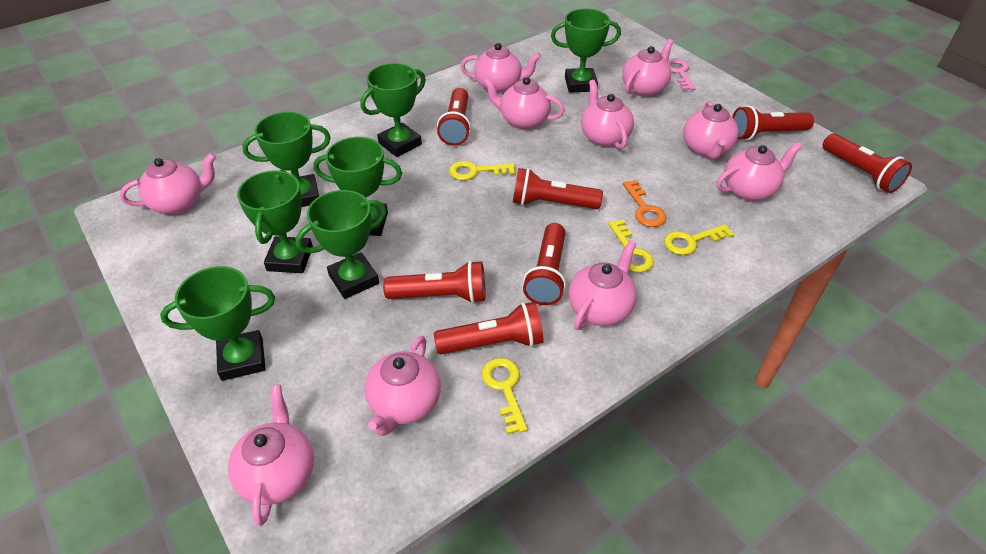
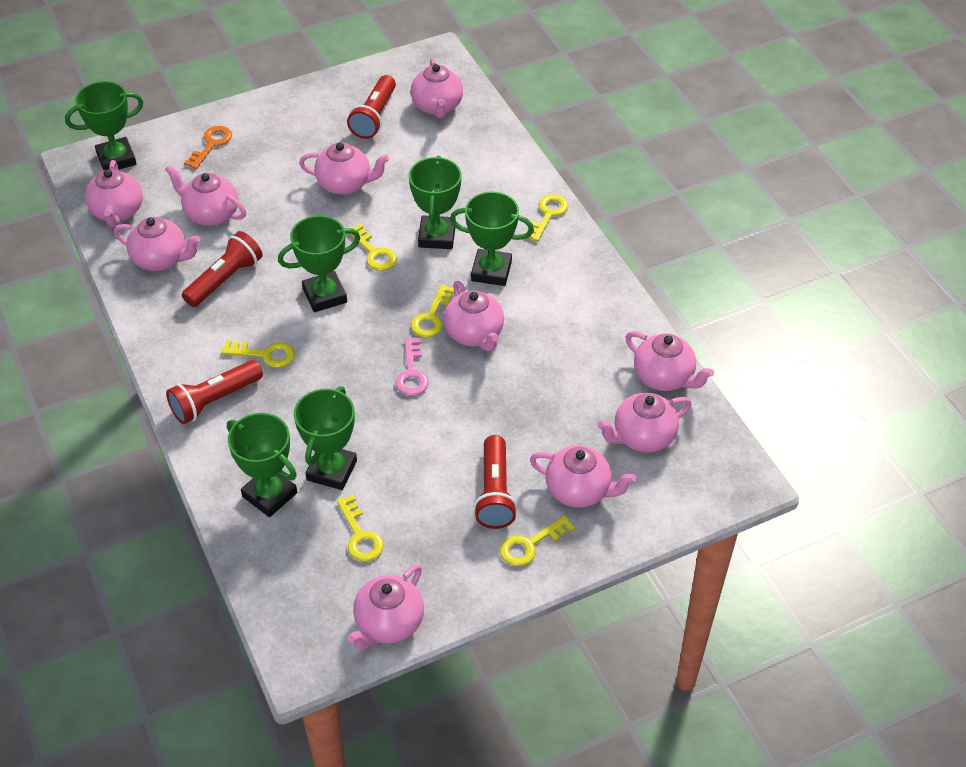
green trophy: [160,266,275,381] [237,170,313,273] [242,112,331,207] [296,190,387,299] [313,137,402,236] [361,63,426,157] [551,9,621,93] = 7 -> [65,81,144,171] [227,413,297,517] [278,215,360,312] [294,386,357,490] [409,156,461,249] [450,192,534,286] = 6
red flashlight: [383,261,485,304] [434,302,544,354] [437,88,471,146] [513,168,603,209] [523,223,566,305] [732,106,814,140] [822,134,912,193] = 7 -> [166,360,263,424] [182,231,263,307] [347,75,396,139] [474,435,517,529] = 4
yellow key: [449,161,515,180] [482,358,528,435] [608,220,654,273] [664,224,734,255] = 4 -> [221,340,295,368] [337,495,384,562] [349,224,397,271] [411,284,454,338] [500,516,575,566] [526,194,568,242] = 6

